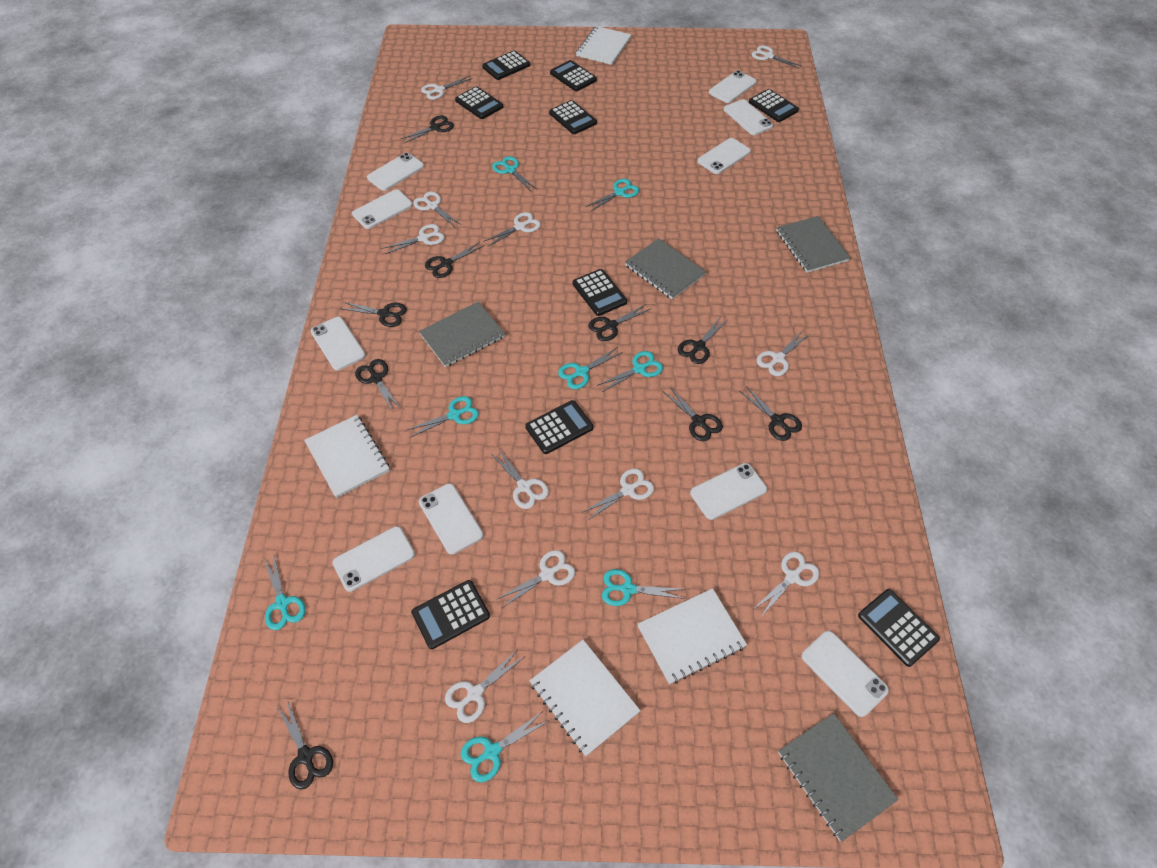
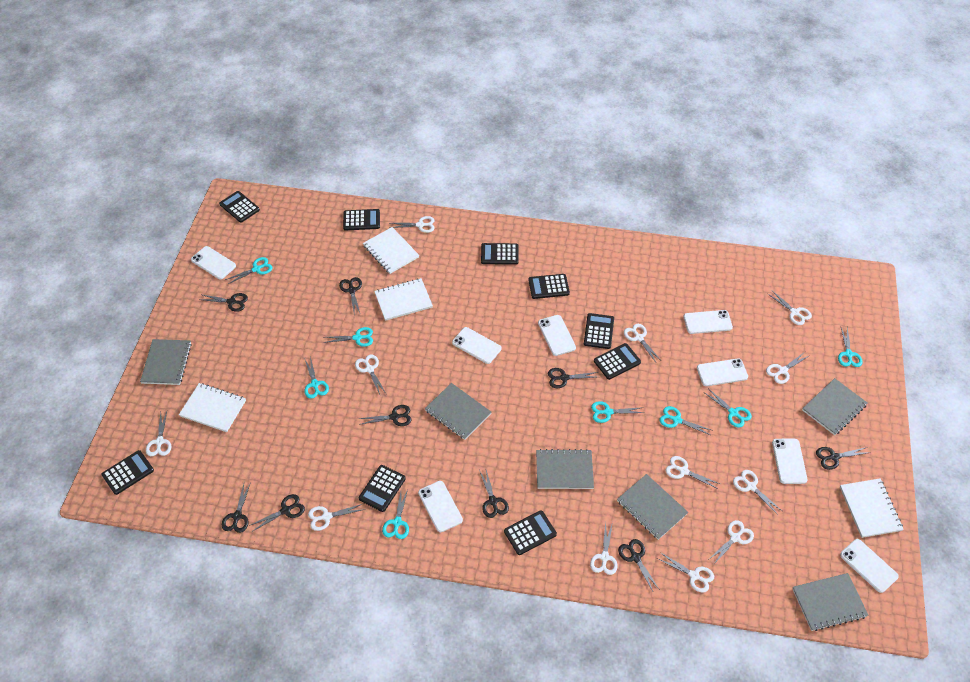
grey notebook: [419,302,505,367] [625,238,706,299] [776,216,851,273] [778,713,899,842] = 4 -> [140,339,192,385] [425,383,491,440] [536,449,594,489] [617,474,688,540] [792,573,869,631] [802,378,867,435] = 6
white phone: [311,317,366,371] [332,526,415,592] [352,189,413,229] [367,153,424,191] [419,483,483,555] [690,463,767,520] [697,138,751,174] [709,70,757,103] [724,99,773,135] [802,631,889,717] = 10 -> [191,246,236,279] [418,481,463,532] [452,327,501,364] [538,315,576,356] [683,310,733,334] [697,358,748,386] [772,439,808,484] [840,539,899,593] = 8
white scissors: [382,224,445,254] [413,192,460,226] [421,76,473,100] [445,649,524,723] [483,212,541,247] [491,449,549,509] [497,550,575,608] [583,468,654,520] [752,45,802,68] [754,552,820,617] [756,330,810,376] = 11 -> [146,412,171,456] [308,504,365,531] [355,355,386,395] [390,216,435,233] [590,521,618,575] [624,324,660,362] [658,552,714,593] [666,456,720,489] [709,520,754,564] [733,470,782,515] [766,353,809,384] [768,290,812,325] = 12

